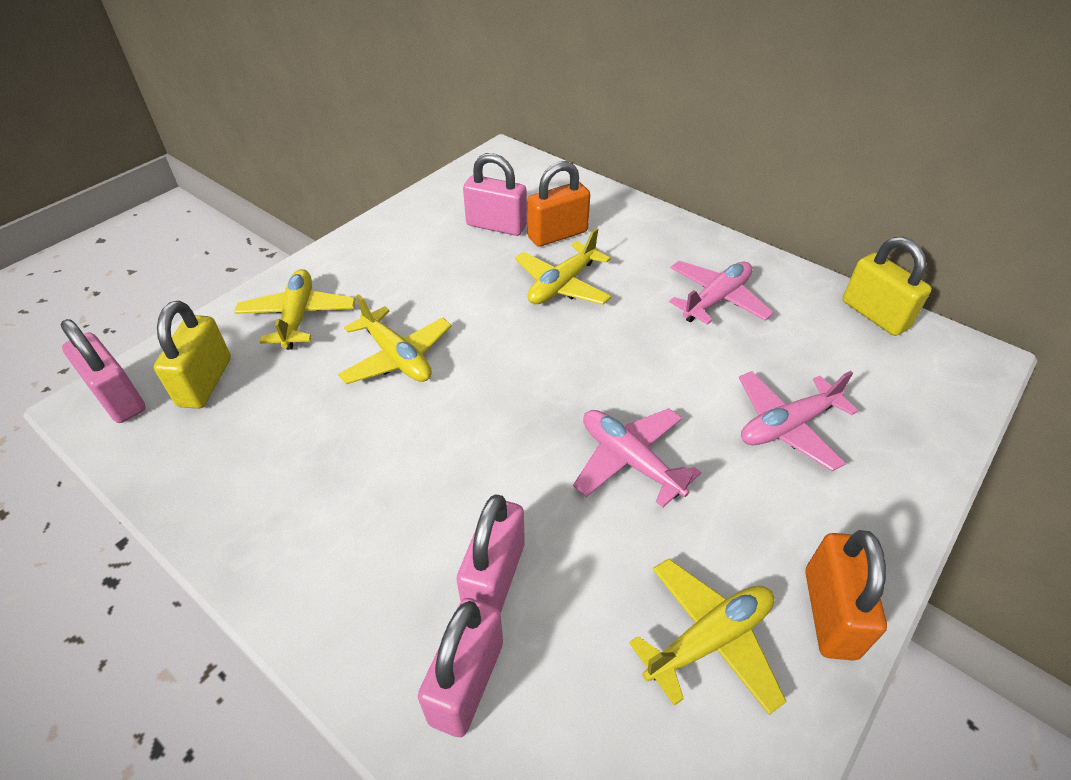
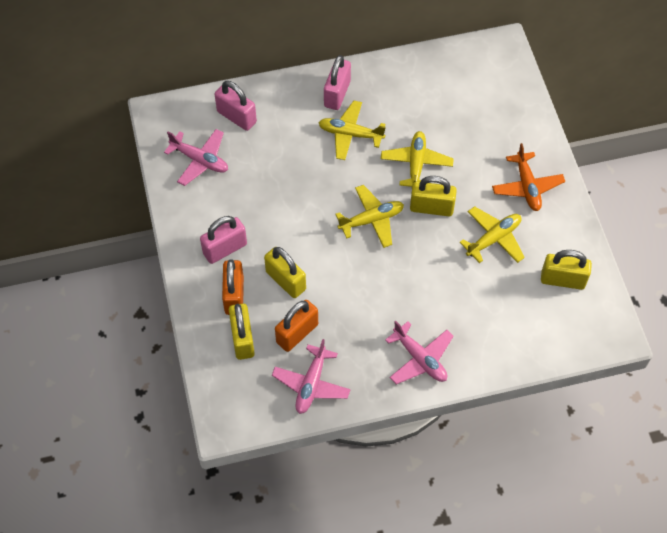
orange plane: none = 0 -> [492,143,565,211] = 1
pink padlock: [60,319,146,423] [418,598,503,737] [457,495,525,613] [463,153,527,236] = 4 -> [200,216,247,264] [215,81,257,131] [324,55,351,110] = 3
yellow padlock: [154,301,231,409] [843,237,932,336] = 2 -> [229,303,255,360] [264,247,306,298] [410,176,457,216] [541,250,592,290] = 4

